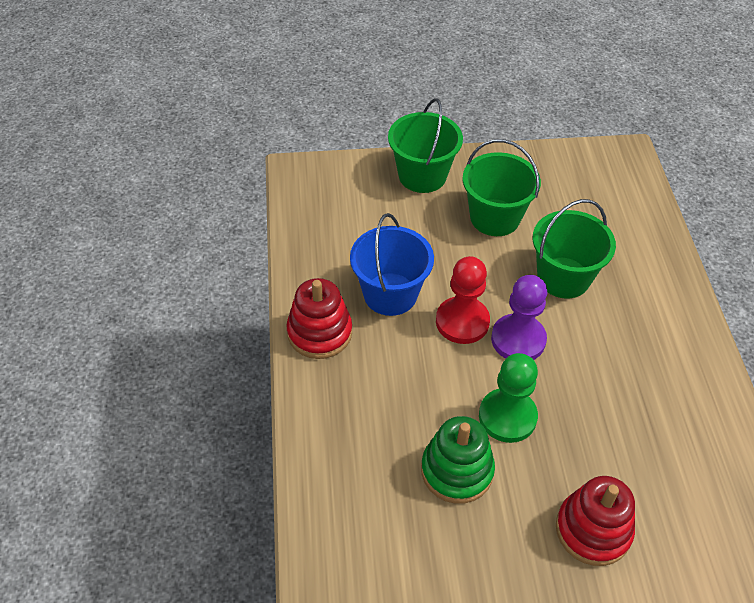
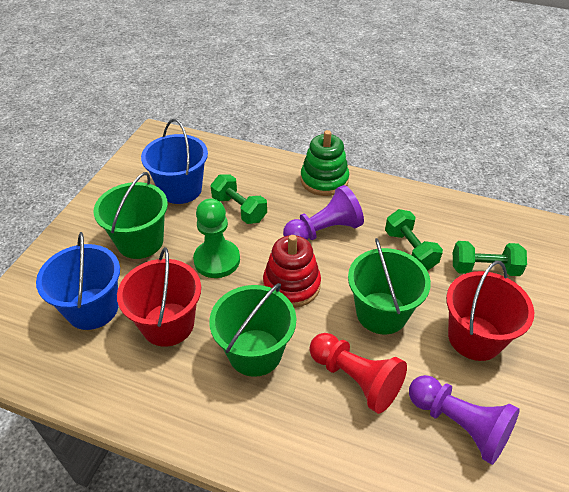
blue bucket: [350,213,434,316] = 1 -> [36,232,120,330] [141,119,208,204] = 2
green dumbbell: none = 0 -> [211,174,267,224] [385,209,443,271] [453,241,527,276] = 3
purple pawn: [491,275,547,360] = 1 -> [283,185,364,240] [409,375,520,465] = 2
red bucket: none = 0 -> [117,247,201,347] [446,261,534,361] = 2
red stacking toy: [286,278,352,359] [556,476,635,566] = 2 -> [263,235,321,308] = 1

